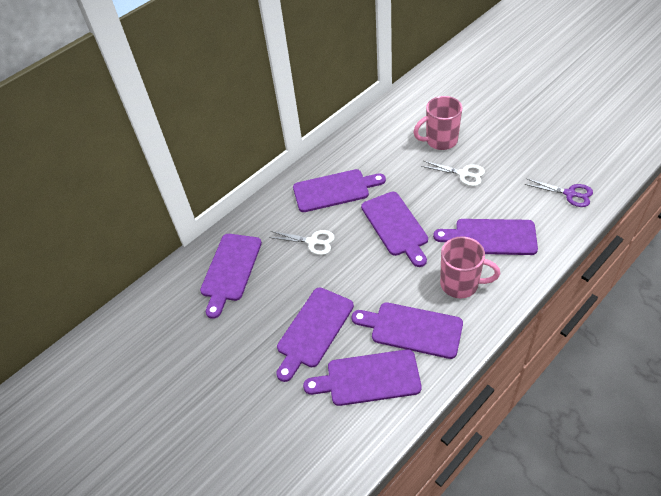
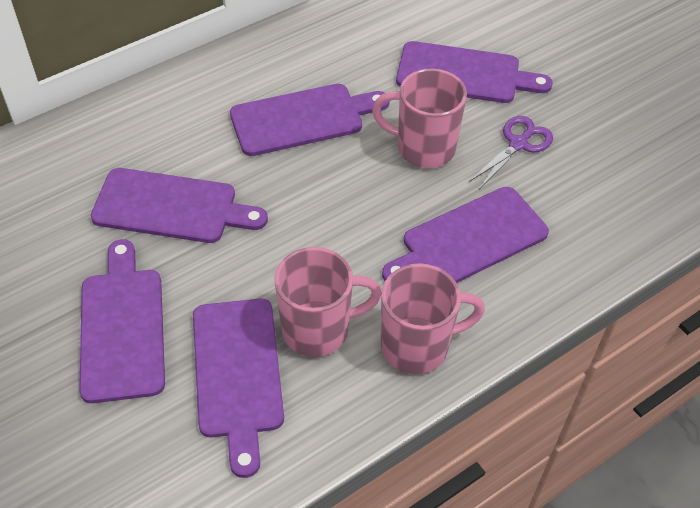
pink mug: [413,96,462,150] [440,236,500,298] = 2 -> [274,247,382,357] [372,69,467,168] [381,263,485,374] = 3
purple cutting board: [200,234,262,319] [276,288,354,382] [293,169,386,212] [303,349,422,406] [352,303,463,359] [361,192,428,267] [433,219,538,255] = 7 -> [79,239,165,403] [91,168,268,243] [193,299,284,478] [230,84,390,156] [382,187,549,283] [396,41,553,103] = 6
white scissors: [268,230,335,255] [421,161,485,186] = 2 -> none = 0

